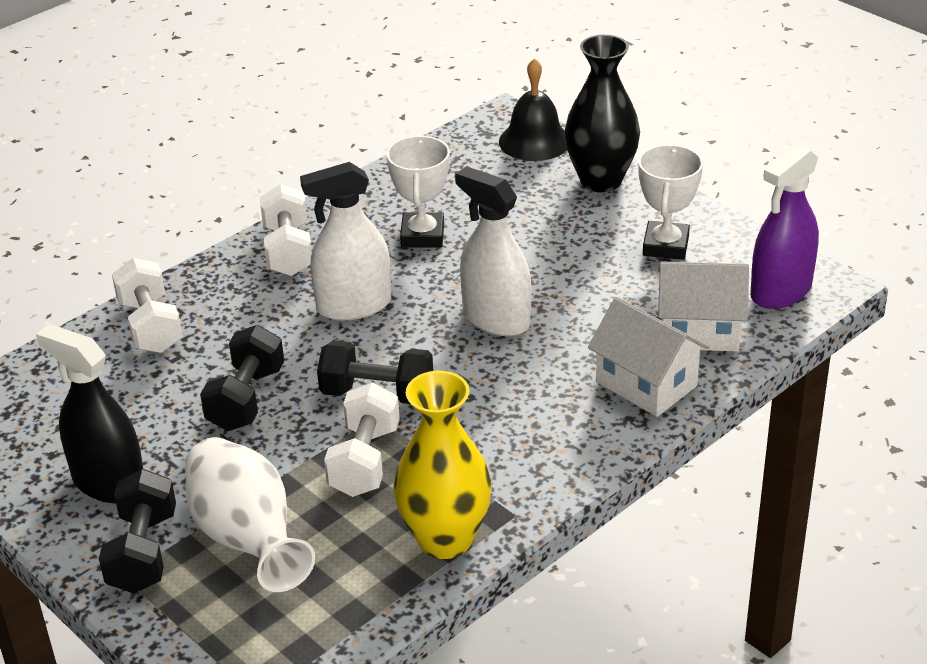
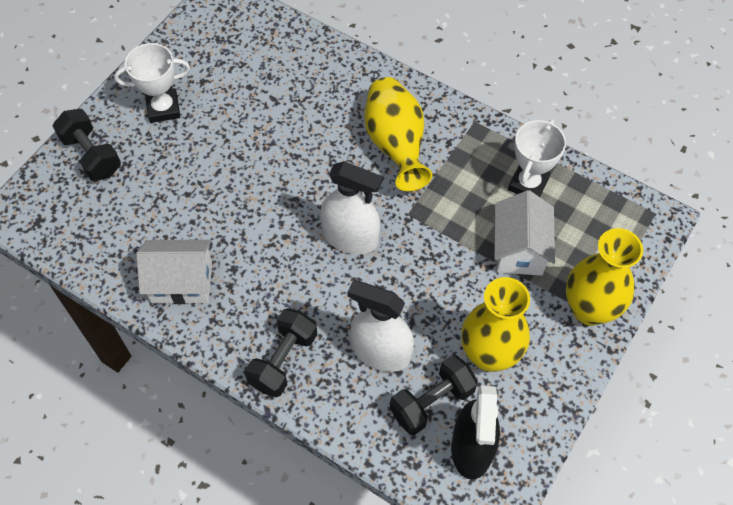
black bell: [499,58,567,161] = 1 -> none = 0
black vase: [564,35,640,192] = 1 -> none = 0
purple spray bottle: [750,145,819,309] = 1 -> none = 0
white dumbbell: [112,258,183,353] [260,184,312,276] [324,383,400,497] = 3 -> none = 0
white vase: [185,437,315,592] = 1 -> none = 0
yellow vase: [393,371,492,559] = 1 -> [365,77,432,191] [461,277,530,372] [566,228,643,326] = 3

